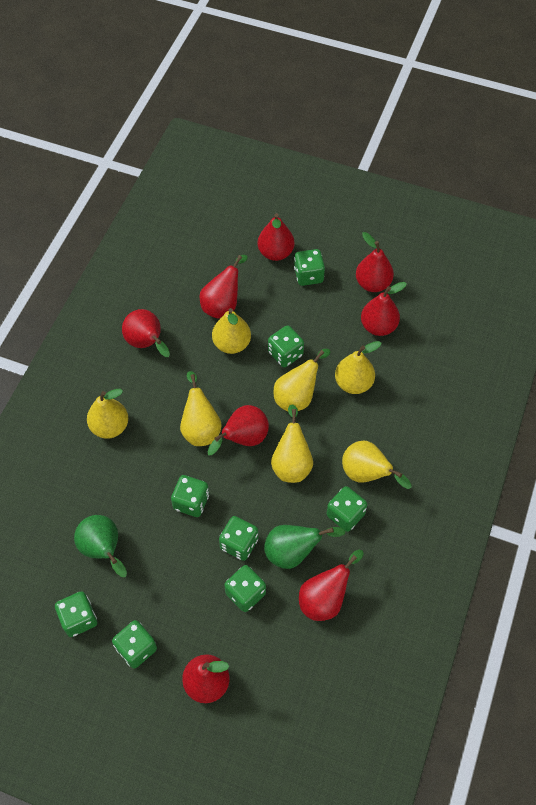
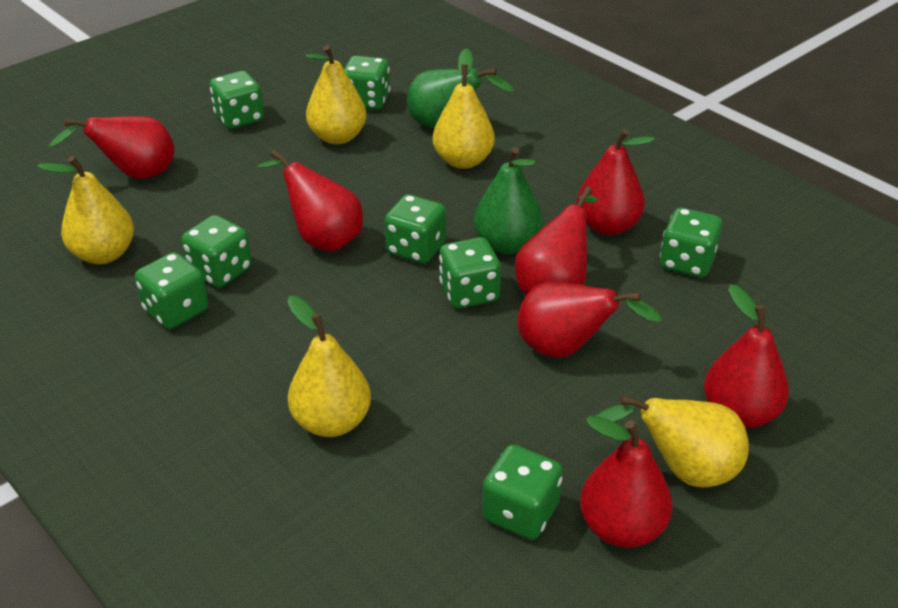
red pear: [122,309,170,357] [182,654,230,703] [200,255,248,319] [208,405,269,455] [258,213,294,261] [299,550,364,621] [356,232,394,292] [361,282,407,336] = 8 -> [49,116,174,179] [257,149,363,252] [515,186,597,295] [517,282,662,358] [577,129,655,235] [580,416,673,548] [704,284,789,428] = 7
yellow pear: [87,389,128,439] [180,371,222,446] [212,308,251,354] [271,404,313,483] [274,349,330,412] [335,341,381,394] [342,440,411,489] = 7 -> [37,156,134,264] [287,296,371,437] [305,45,367,144] [433,48,495,169] [595,395,749,487] = 5

